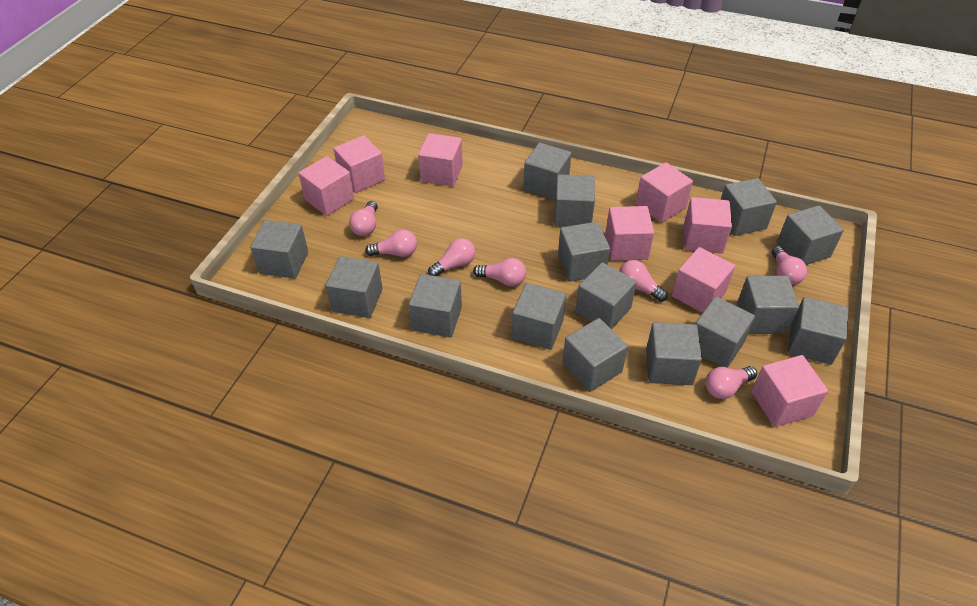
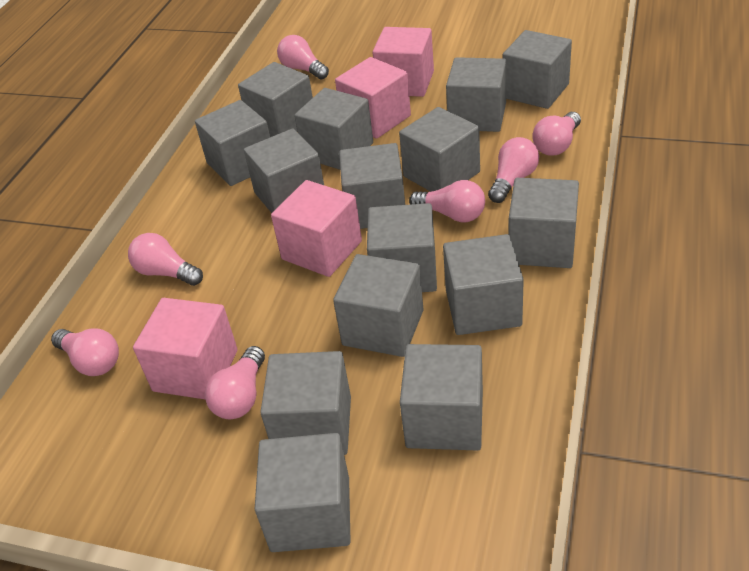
pink cube: [298,156,354,216] [333,135,385,193] [418,133,463,187] [605,206,654,261] [636,162,693,223] [672,247,735,313] [684,197,732,254] [751,355,828,427] = 8 -> [133,298,238,399] [271,180,362,277] [335,57,411,139] [372,27,434,97] = 4

